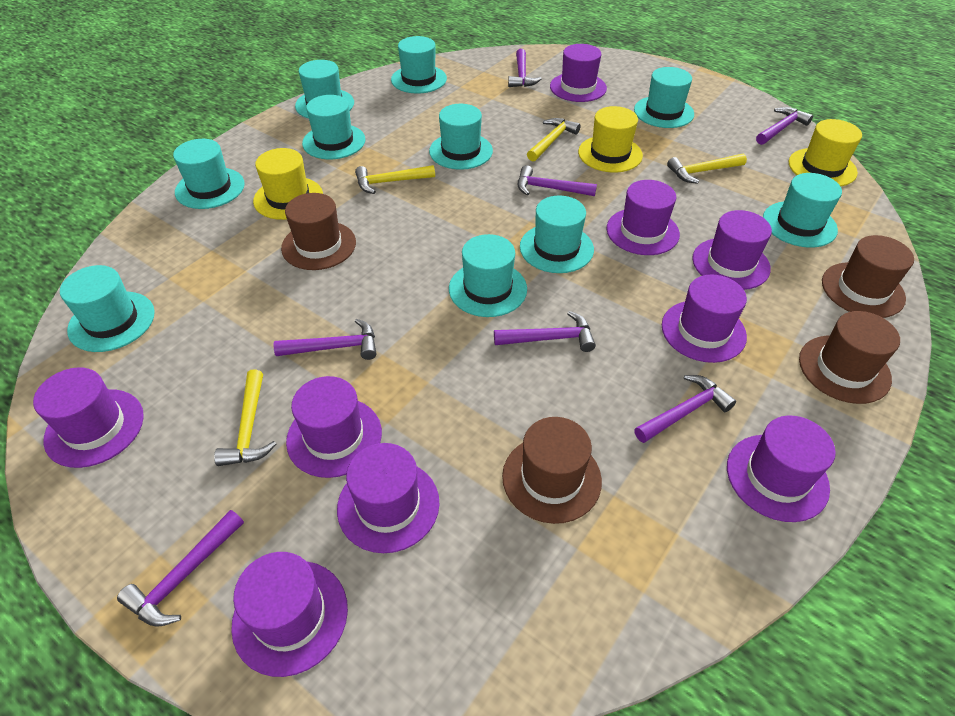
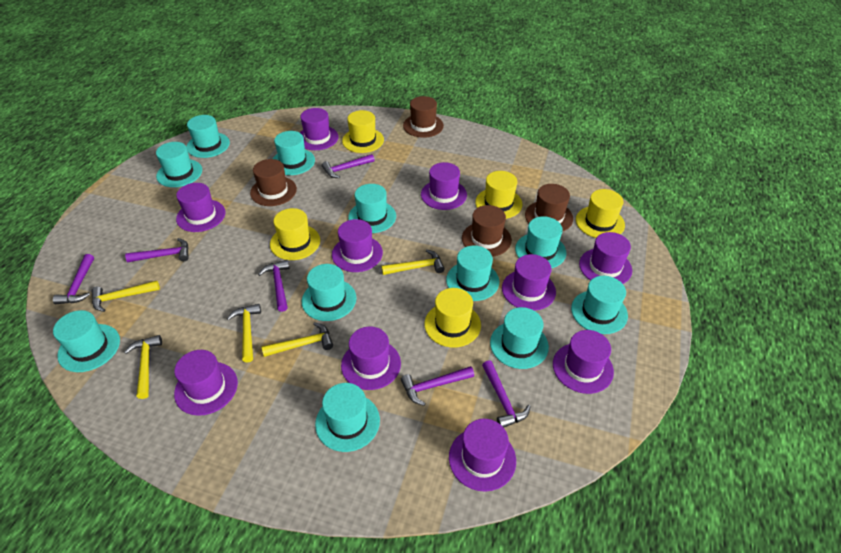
purple hammer: [117,510,244,627] [273,319,376,360] [494,311,596,352] [508,49,542,87] [518,165,597,196] [634,375,736,443] [756,107,813,145] = 7 -> [53,254,94,304] [125,238,189,262] [258,260,289,312] [322,154,374,178] [401,366,474,406] [482,360,531,428] = 6
purple hat: [33,367,144,468] [231,552,348,677] [286,376,382,478] [337,443,440,553] [550,44,607,102] [606,180,680,255] [662,275,747,363] [692,210,772,290] [727,416,836,522] = 9 -> [174,350,238,416] [176,183,225,232] [300,108,338,150] [332,219,383,272] [341,327,401,390] [421,162,467,210] [449,419,516,492] [502,254,556,311] [553,330,614,394] [579,232,632,284] = 10
turquoise hat: [60,265,155,352] [173,139,245,209] [295,60,354,119] [302,95,365,159] [391,36,447,93] [429,104,493,170] [449,234,527,317] [520,196,594,273] [634,67,694,128] [763,173,842,248] = 10 -> [53,310,120,372] [156,142,202,187] [187,115,230,158] [273,131,315,175] [302,264,357,321] [315,383,380,452] [348,184,396,233] [446,245,499,301] [490,307,549,369] [515,216,566,268] [571,276,628,334] = 11
yellow hammer: [214,369,276,466] [355,165,435,194] [527,118,581,162] [667,153,747,184] = 4 -> [92,281,160,312] [124,335,162,399] [227,304,261,363] [262,322,333,357] [381,250,445,275] = 5
yellow hat: [253,148,323,220] [578,106,643,173] [789,119,862,187] = 3 -> [270,208,320,260] [342,110,384,153] [424,288,481,348] [475,171,522,219] [576,189,625,238] = 5

